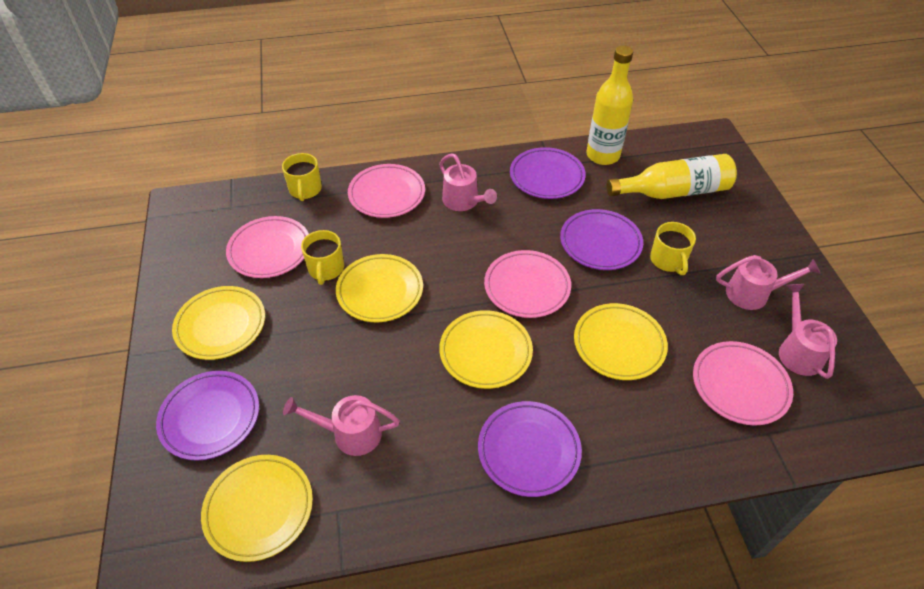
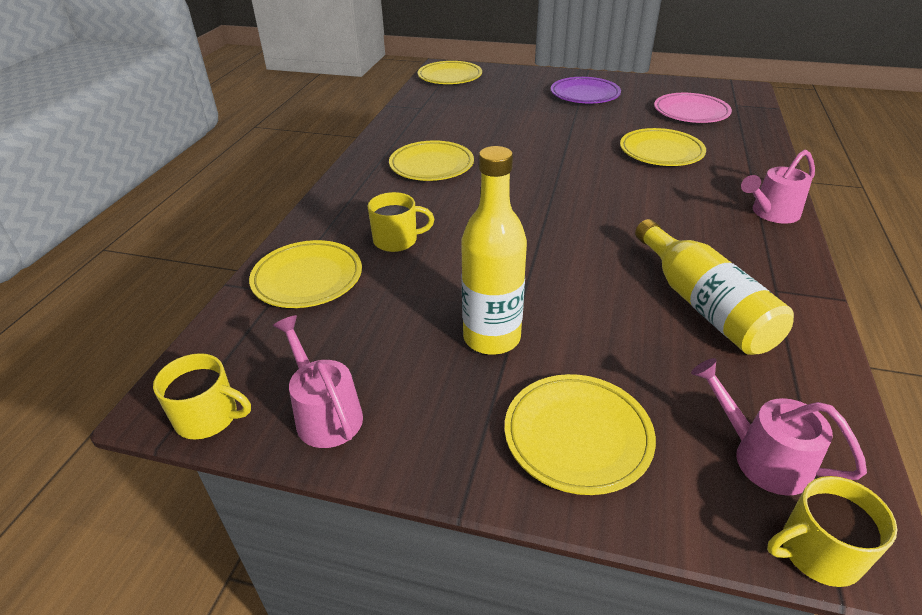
pink plate: [226,216,309,278] [348,164,425,218] [484,250,571,318] [693,341,793,426] = 4 -> [654,93,732,123] = 1
pink watering can: [283,395,400,456] [439,154,497,211] [716,255,821,310] [779,284,837,379] = 4 -> [273,315,363,448] [691,358,867,496] [741,150,815,223] = 3
purple plate: [156,371,259,461] [478,401,582,497] [510,147,586,199] [560,209,643,270] = 4 -> [551,77,621,103] = 1

